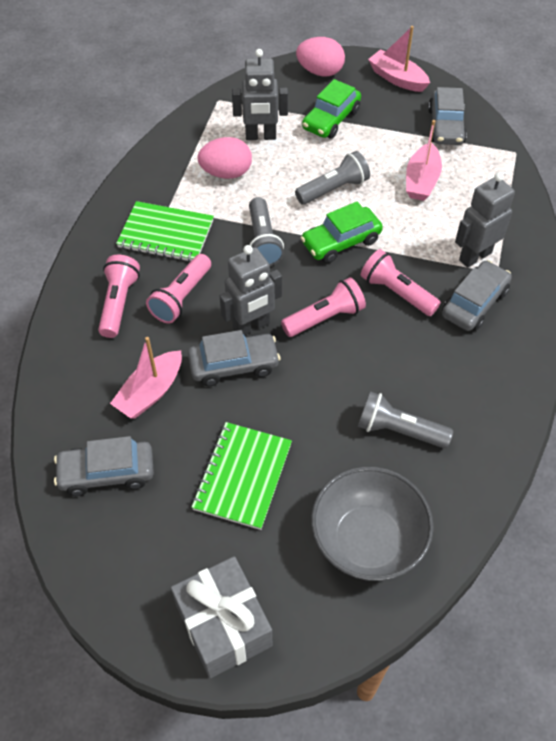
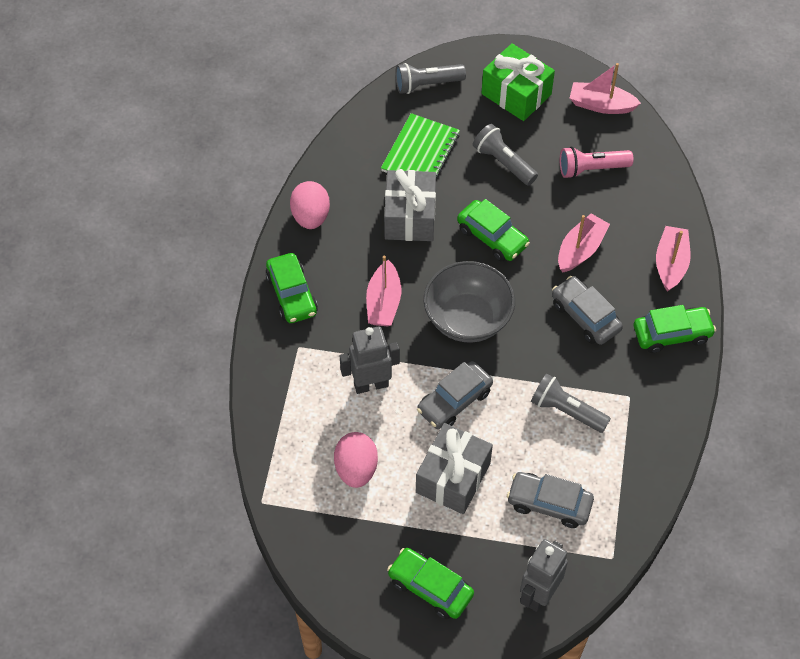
green car: [301,202,383,263] [302,79,361,139] = 2 -> [266,253,318,323] [387,548,474,619] [457,199,530,262] [634,305,716,353] = 4
green gift: none = 0 -> [482,43,555,121] = 1
green notebook: [116,201,214,262] [192,422,292,530] = 2 -> [381,113,460,179] = 1
grey car: [54,436,154,496] [188,330,281,386] [428,87,467,145] [442,260,512,331] = 4 -> [417,361,493,429] [507,472,594,528] [552,276,623,345] = 3
grey gift: [171,556,272,678] = 1 -> [384,169,436,241] [416,423,493,514] = 2
grey robot: [220,245,282,335] [232,49,288,140] [455,173,515,268] = 3 -> [340,326,400,394] [520,539,568,612] = 2
pink boat: [110,337,182,419] [368,26,430,92] [406,120,442,201] = 3 -> [366,256,401,326] [558,213,610,272] [570,63,641,114] [656,226,691,292] = 4
pink flashlight: [98,255,140,338] [146,254,211,324] [281,277,366,337] [361,249,441,316] = 4 -> [560,146,634,179] = 1

